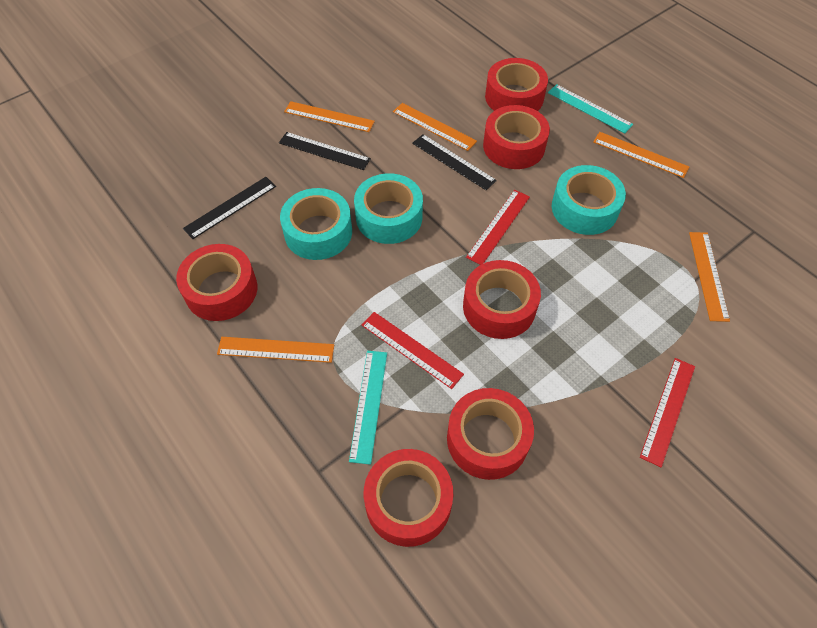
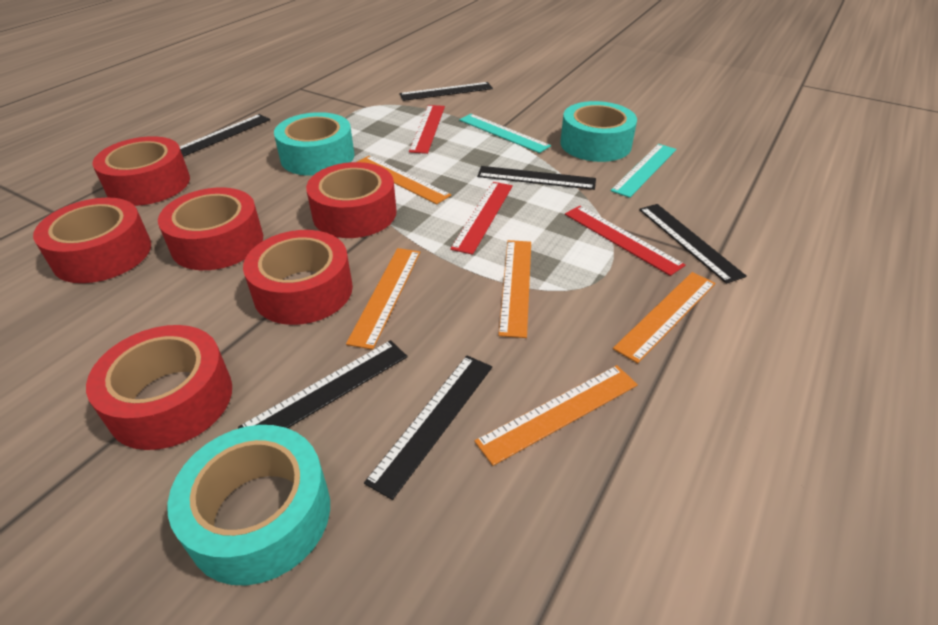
black ruler: [183,177,276,239] [279,132,371,170] [412,134,497,190] = 3 -> [180,114,270,157] [238,340,408,429] [364,355,492,500] [399,82,493,101] [477,166,596,190] [639,204,747,284] = 6

